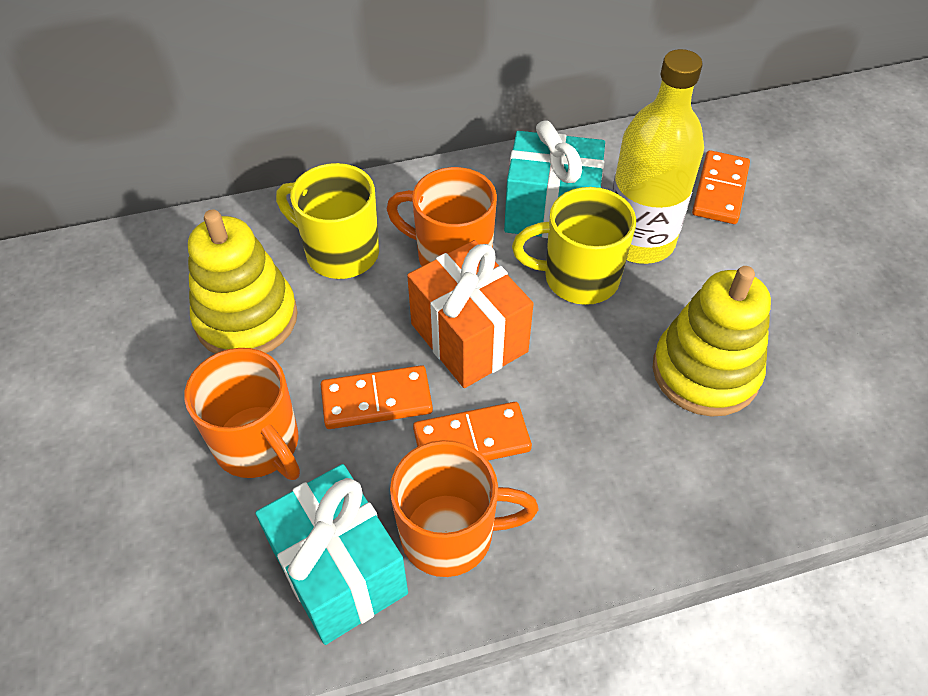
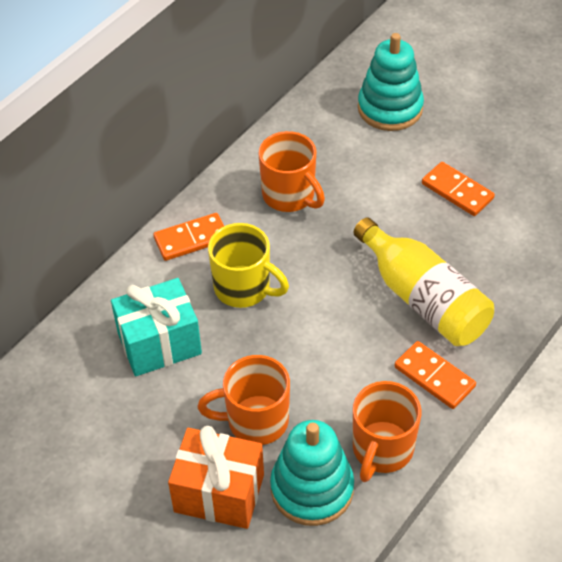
turquoise gift: [255,464,408,645] [504,120,605,238] = 2 -> [111,278,202,376] = 1
turquoise stacking toy: none = 0 -> [270,420,354,526] [358,33,424,131] = 2
yellow mug: [276,163,379,279] [512,187,636,305] = 2 -> [208,223,289,308] = 1
yellow stacking toy: [188,210,298,354] [653,266,771,417] = 2 -> none = 0

